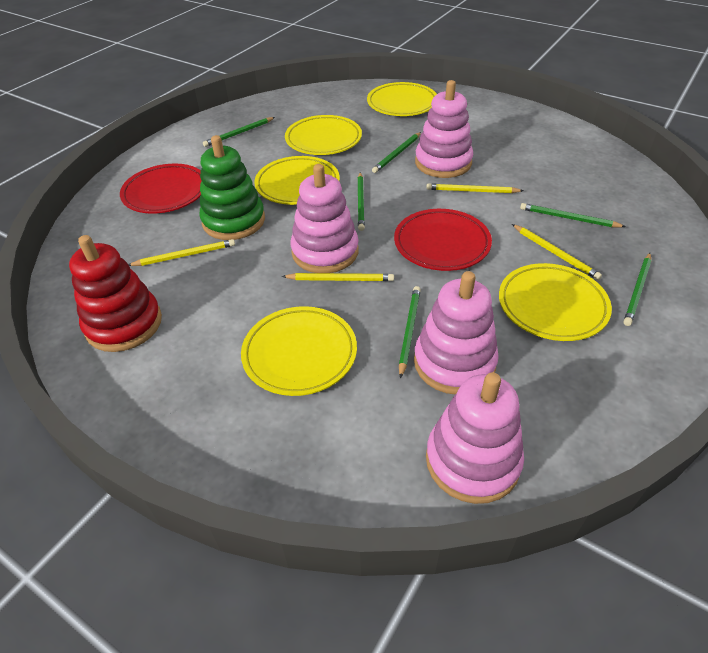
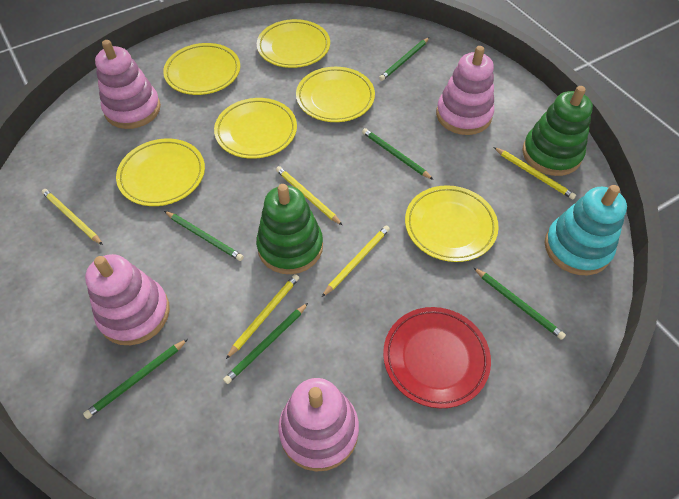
green stacking toy: [199,135,265,240] = 1 -> [256,184,323,274] [523,86,593,176] = 2
red plate: [120,164,201,214] [394,209,492,271] = 2 -> [383,307,491,408] = 1
red stacking toy: [69,235,162,352] = 1 -> none = 0
turquoise stacking toy: none = 0 -> [545,185,627,275] = 1
yellow pencil: [129,239,235,266] [282,273,394,281] [426,183,524,193] [512,224,602,280] = 4 -> [42,189,103,245] [226,274,299,359] [276,166,342,225] [322,225,390,297] [494,147,576,199] = 5
yellow plate: [241,306,357,396] [254,156,340,205] [285,115,362,155] [367,82,437,116] [499,263,612,341] = 5 -> [116,139,205,206] [163,43,240,95] [214,98,297,159] [257,19,330,68] [296,67,375,122] [405,185,499,262] = 6

